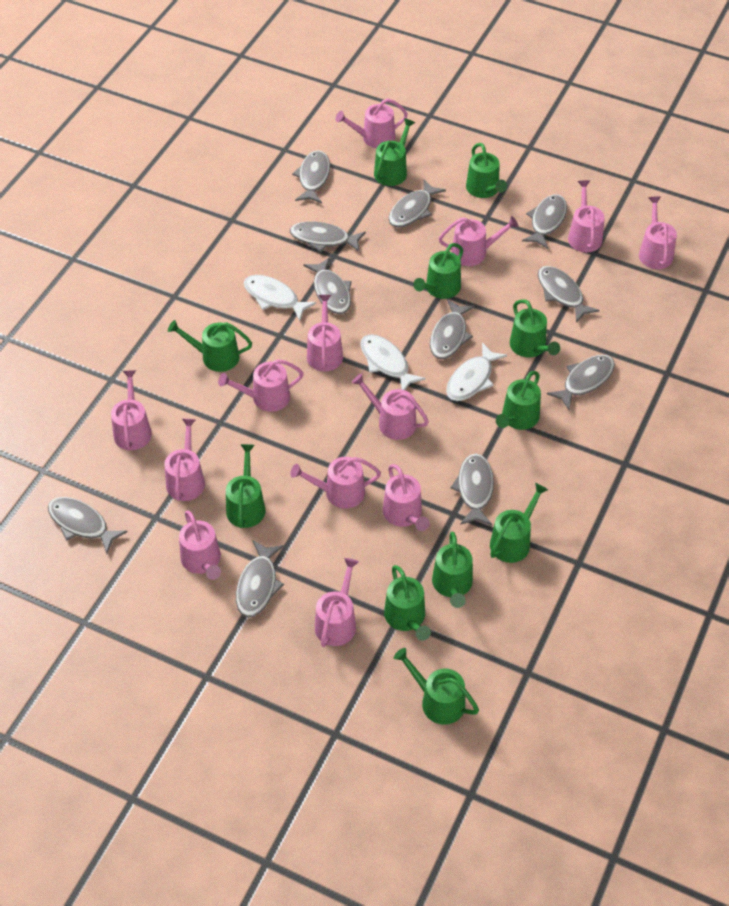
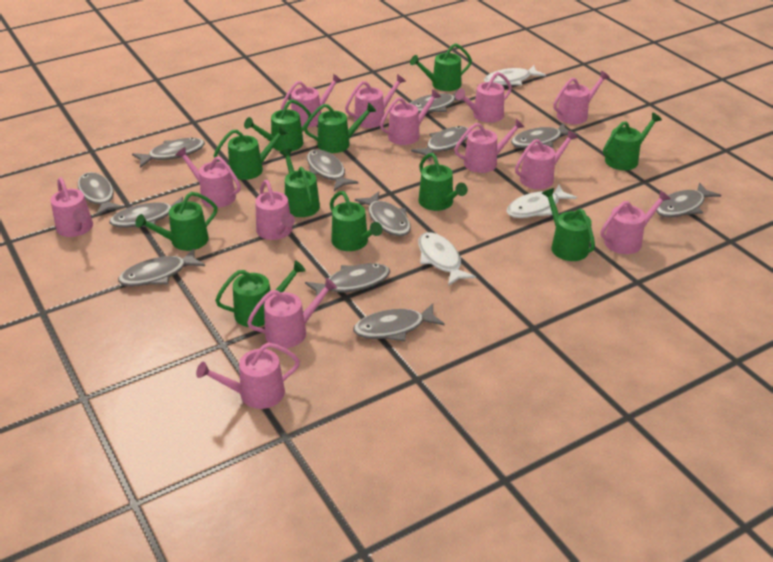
grey fish: [48,497,128,553] [236,540,284,618] [290,221,366,252] [292,150,330,203] [303,257,352,314] [388,179,446,228] [430,299,475,359] [450,453,494,525] [522,194,567,249] [538,266,600,323] [547,355,615,410] = 11 -> [78,172,124,217] [109,197,183,228] [118,248,205,286] [132,138,205,168] [305,263,390,297] [307,149,358,191] [353,303,445,341] [355,192,411,236] [409,90,471,113] [411,126,468,161] [511,123,578,148] [656,182,721,218] = 12

